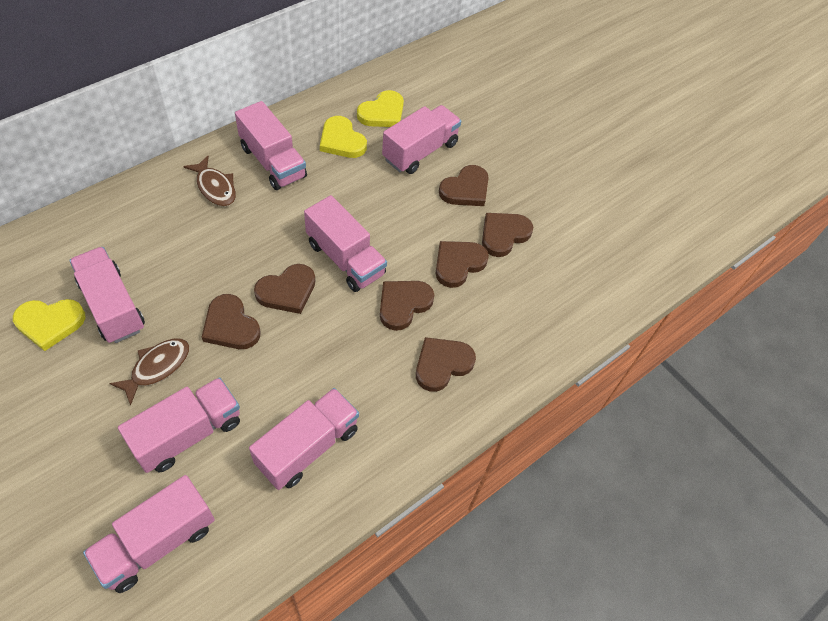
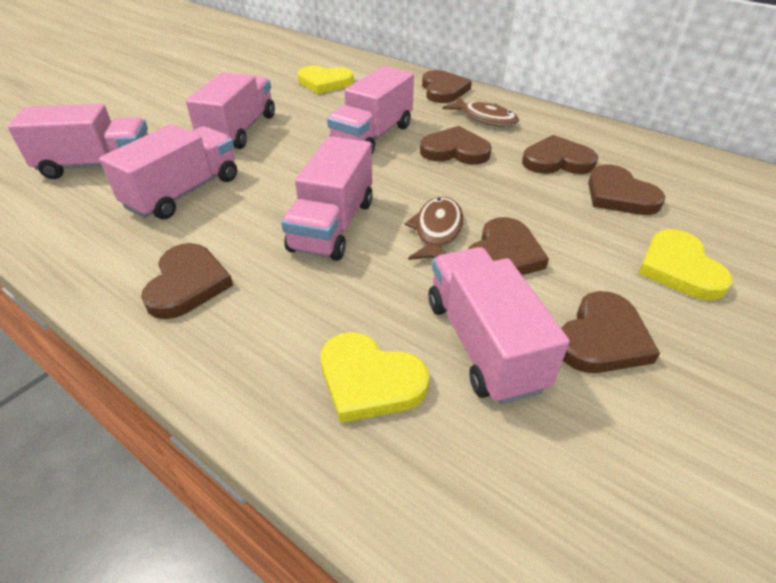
pink truck: [69,247,145,343] [83,475,215,593] [118,377,240,473] [235,101,307,190] [249,388,359,490] [304,195,387,292] [382,105,461,174] = 7 -> [7,104,148,179] [99,124,237,219] [186,72,275,149] [281,136,373,261] [327,66,414,154] [429,247,570,405] = 6

